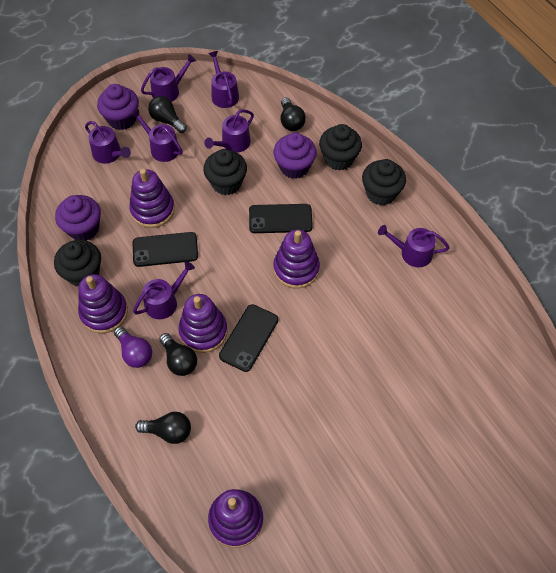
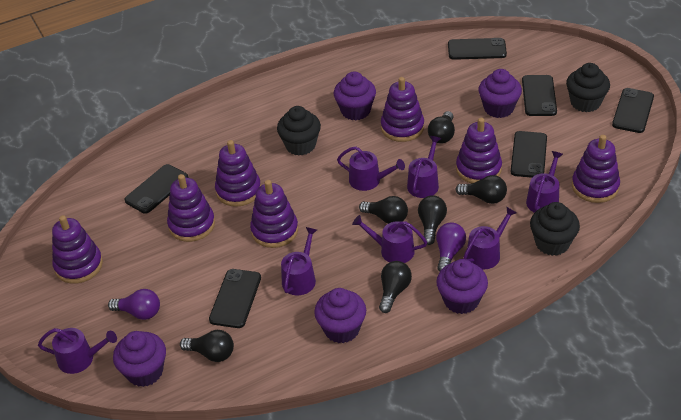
black cupcake: [54,240,101,286] [203,149,247,195] [319,124,362,171] [362,159,406,205] = 4 -> [277,106,321,156] [530,202,580,256] [566,63,610,112] = 3
black light bulb: [135,412,191,444] [148,96,187,133] [159,333,197,376] [281,97,306,131] = 4 -> [180,330,234,362] [359,196,408,224] [379,261,412,313] [418,195,447,245] [428,111,455,144] [455,175,507,204] = 6
black phone: [132,232,198,267] [219,304,278,372] [249,204,313,233] = 3 -> [124,164,188,214] [209,269,261,328] [448,38,507,60] [511,131,547,178] [522,75,557,116] [612,88,654,133] = 6
purple cupcake: [55,195,101,241] [97,84,139,130] [274,132,317,179] = 3 -> [113,331,166,387] [314,288,366,343] [334,71,376,120] [436,259,488,314] [478,69,522,118] = 5
purple light bulb: [114,326,152,368] = 1 -> [108,289,160,320] [436,222,466,271] = 2
purple stacking toy: [78,274,128,334] [129,169,175,228] [178,294,228,353] [208,489,263,548] [273,230,320,289] = 5 -> [52,215,103,284] [167,174,215,242] [215,140,261,207] [250,180,298,248] [381,77,424,142] [456,118,502,183] [572,135,620,203] = 7

